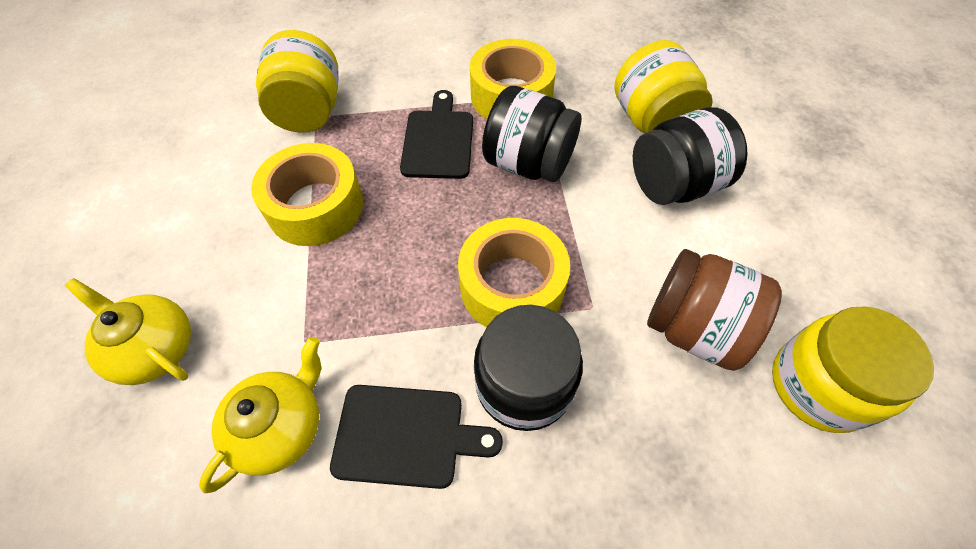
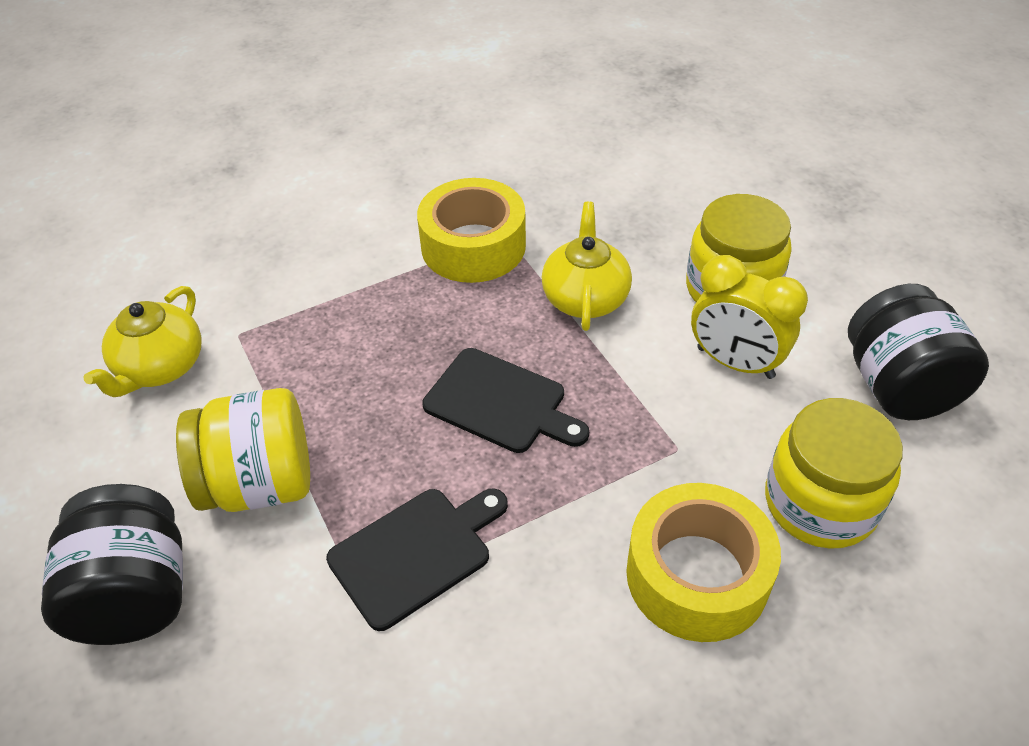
black jar: [474,305,583,431] [482,86,581,182] [633,107,747,205] = 3 -> [41,484,183,645] [848,284,989,420] = 2
brown jar: [647,249,782,371] = 1 -> none = 0
yellow clock: none = 0 -> [691,255,808,379] = 1
yellow tape: [251,143,363,246] [458,218,570,327] [470,39,556,119] = 3 -> [417,178,526,283] [626,483,781,642] = 2

